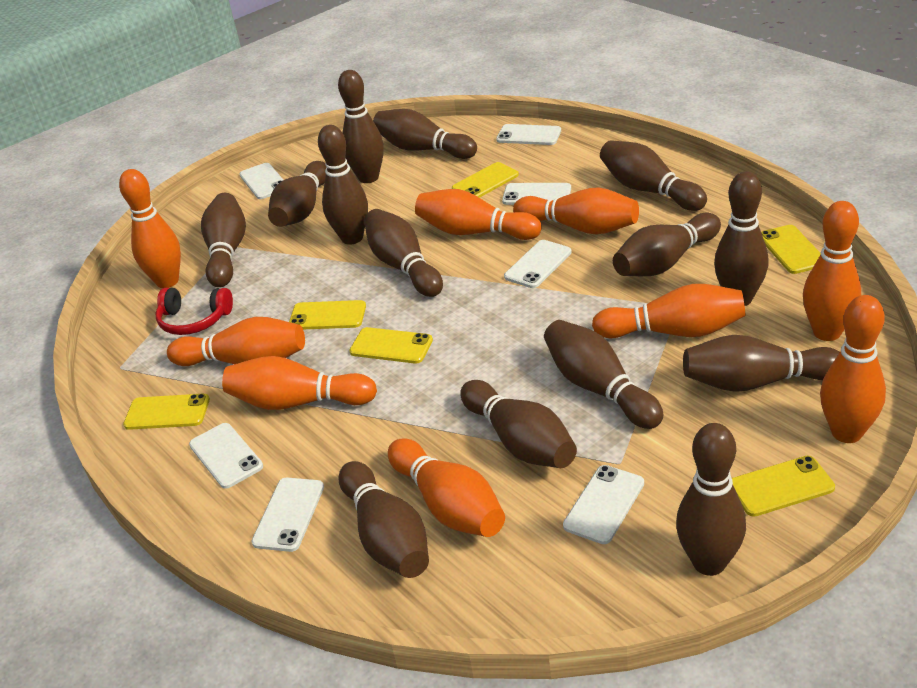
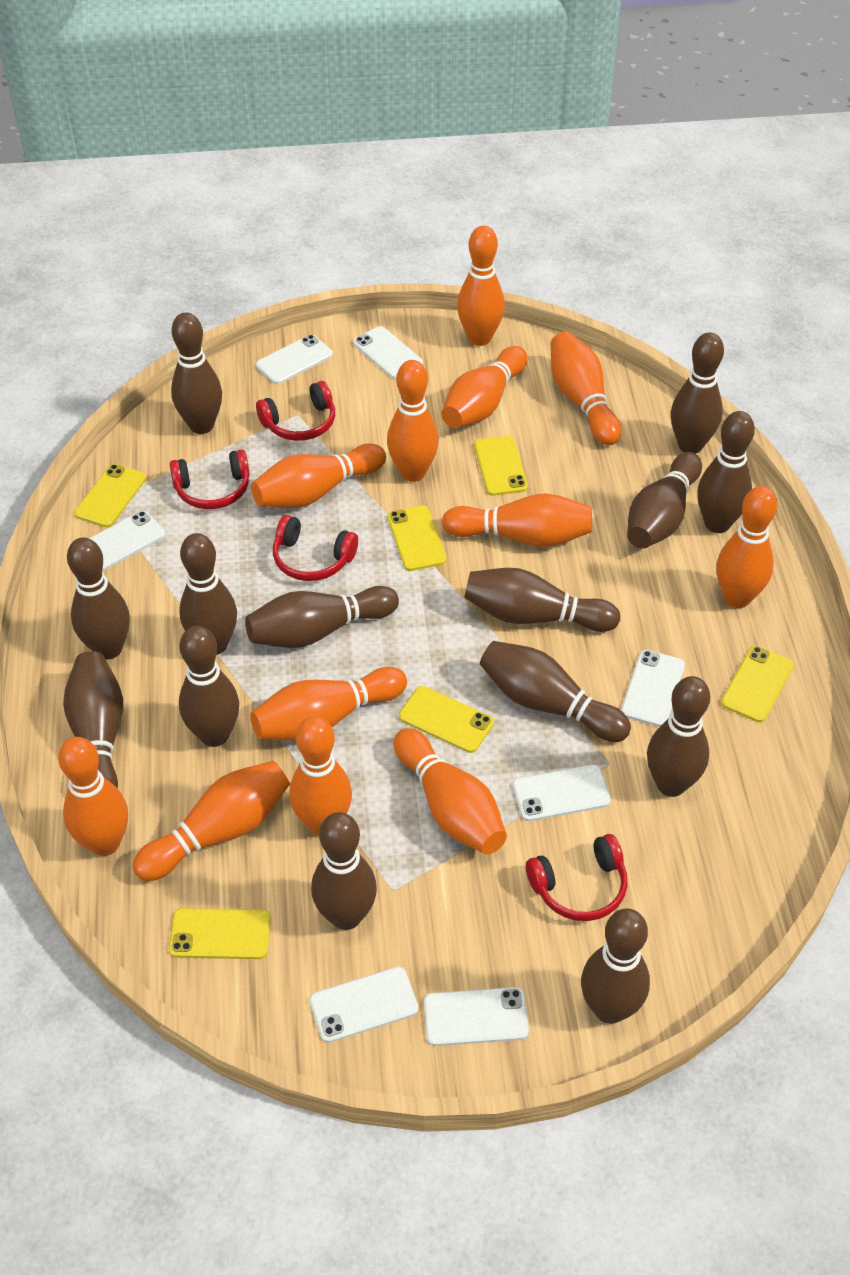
orange bowling pin: [119,169,181,288] [167,317,305,366] [222,356,377,410] [388,438,505,537] [415,189,542,240] [513,187,639,235] [592,284,746,338] [803,201,861,341] [820,295,886,443] = 9 -> [58,737,128,856] [132,761,290,881] [250,667,407,741] [251,444,386,508] [289,716,352,835] [387,360,439,482] [394,728,507,854] [442,346,528,428] [442,493,592,547] [457,226,505,346] [551,332,621,445] [716,486,777,608] = 12
red headphones: [156,288,233,335] = 1 -> [169,449,250,509] [256,381,335,441] [273,515,358,581] [526,834,628,921] = 4

